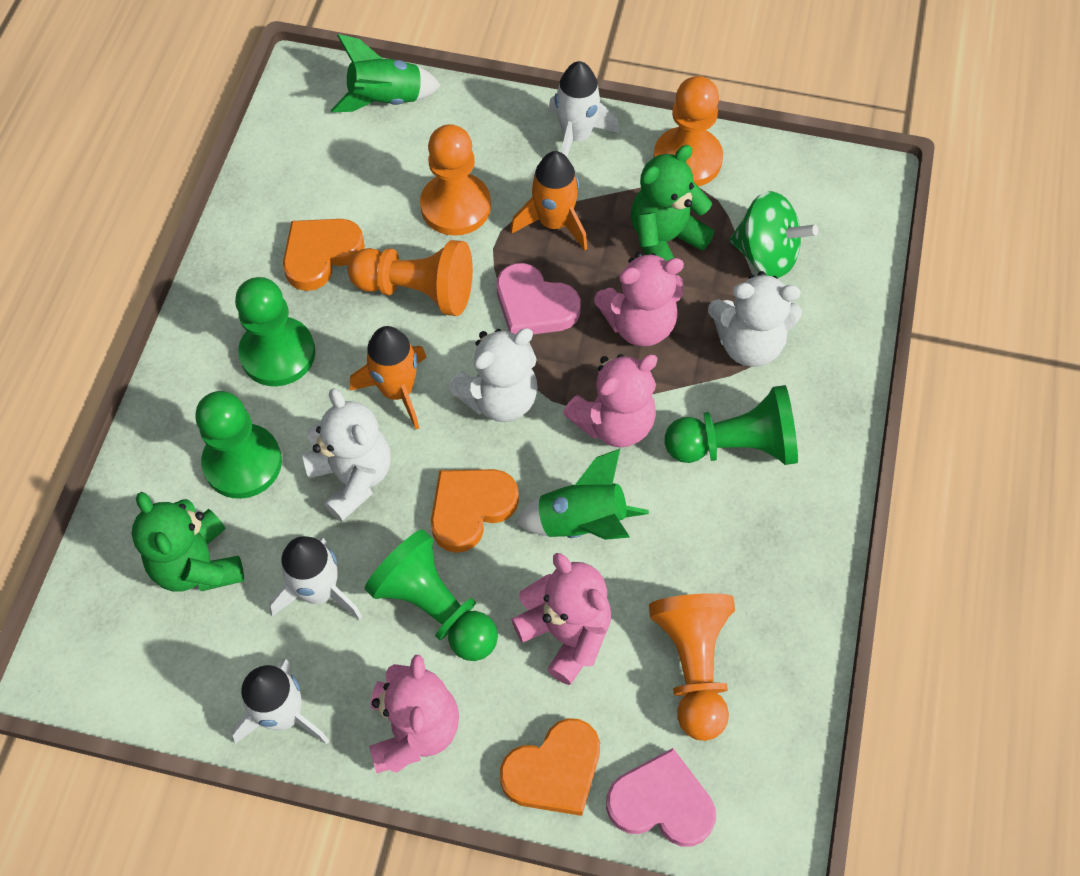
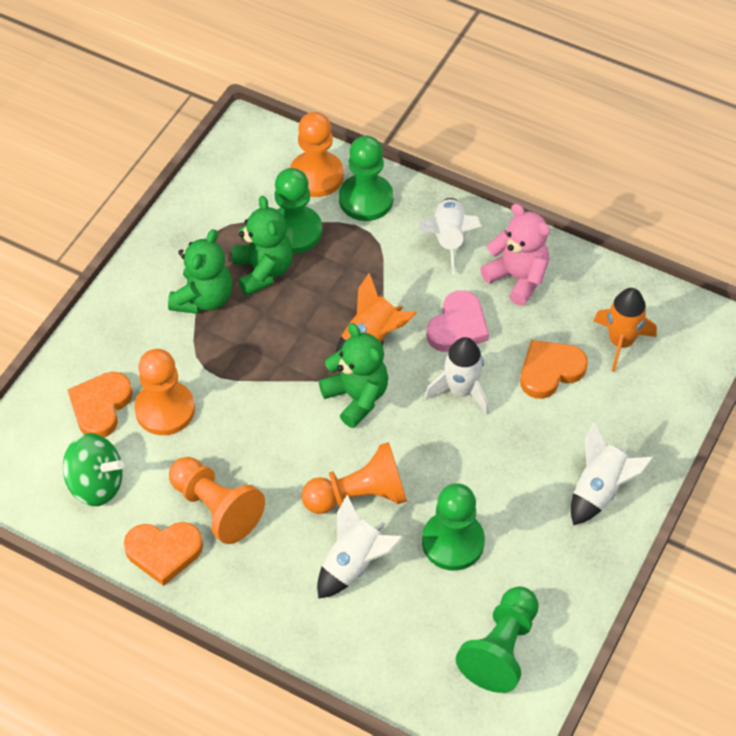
green rocket: [331,34,441,112] [515,448,649,540] = 2 -> none = 0
green teddy bear: [132,492,244,592] [631,145,714,261] = 2 -> [168,229,232,314] [232,196,293,296] [319,323,388,428] = 3
pink heart: [497,263,581,334] [606,748,716,847] = 2 -> [426,290,489,352] = 1
pink teddy bear: [369,655,459,773] [511,553,611,685] [563,354,658,447] [594,252,684,347] = 4 -> [480,204,550,306] = 1
white rocket: [231,659,329,744] [269,536,362,620] [548,61,619,157] = 3 -> [317,495,404,599] [418,198,482,274] [425,337,489,415] [571,422,654,525] = 4
white teddy bear: [302,388,391,522] [448,328,538,422] [708,271,802,367] = 3 -> none = 0

